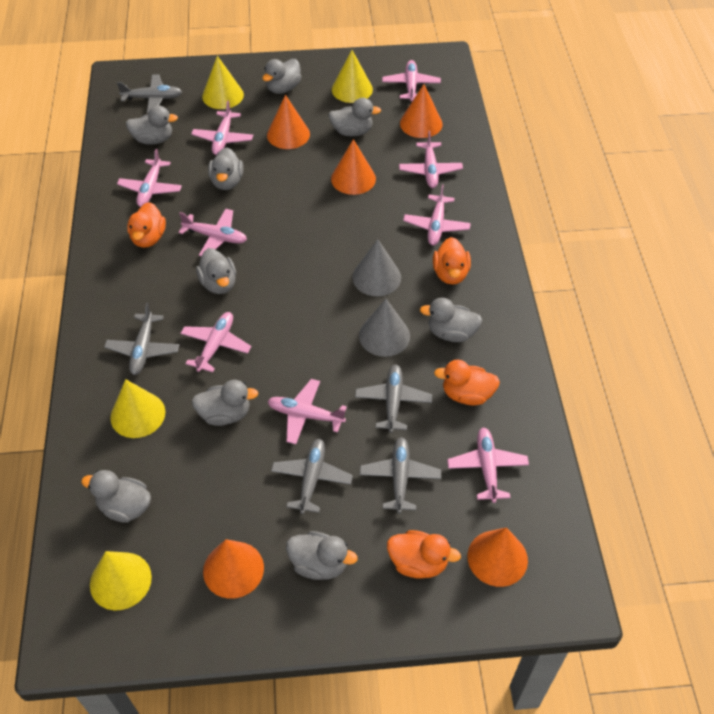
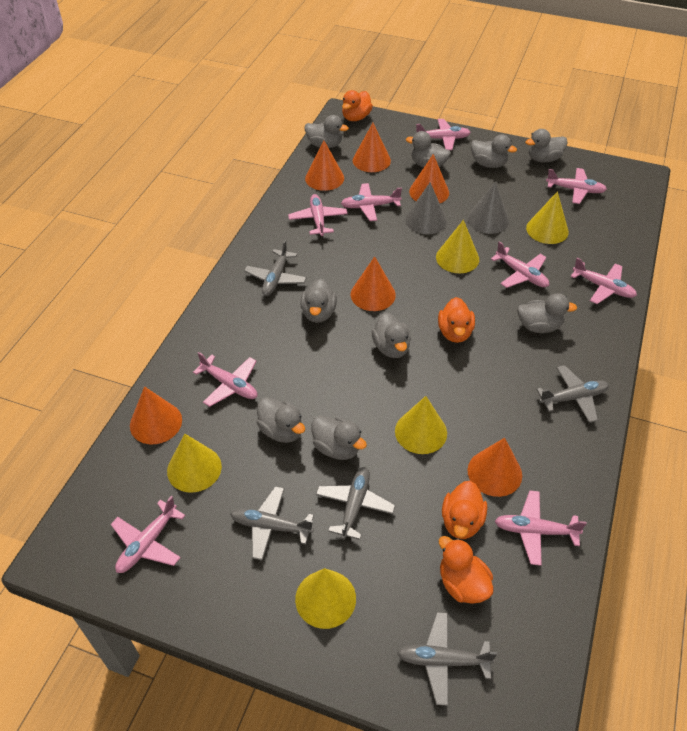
orange cone: [203,539,264,599] [267,95,310,149] [331,139,376,195] [400,84,442,138] [467,527,528,587] = 5 -> [130,386,182,444] [305,140,344,191] [351,256,396,311] [353,123,391,172] [409,154,449,203] [467,438,522,497] = 6
yellow cone: [90,551,152,610] [110,379,165,438] [202,56,244,109] [332,50,373,103] = 4 -> [167,434,222,493] [295,568,356,629] [395,396,447,454] [436,220,479,273] [526,191,569,244] = 5

